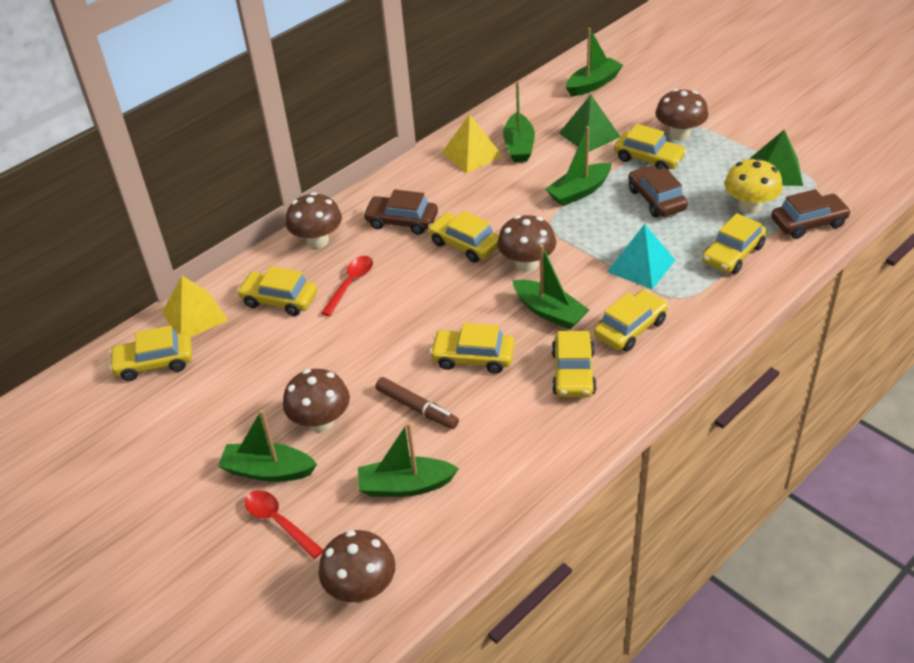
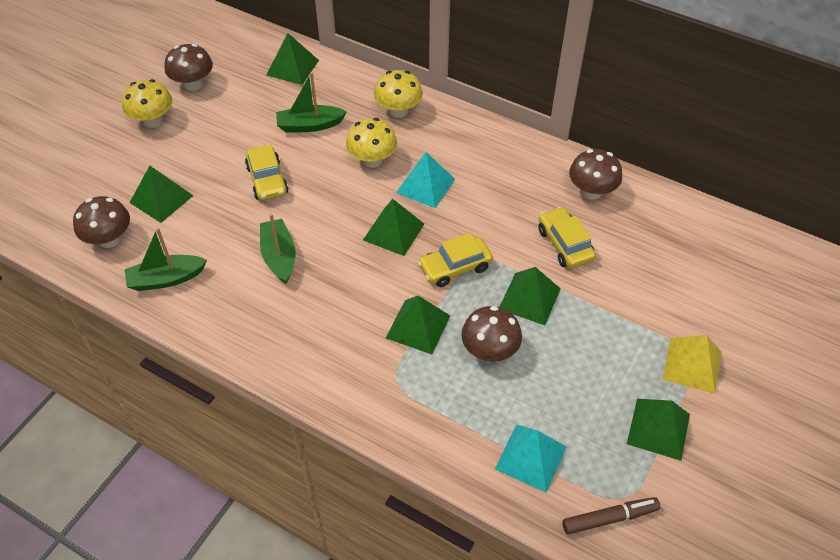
brown car: [363,189,438,235] [629,165,688,218] [771,189,851,239] = 3 -> none = 0
brown mushroom: [283,369,350,432] [286,192,342,248] [319,530,395,602] [497,215,556,272] [656,89,708,141] = 5 -> [73,196,130,248] [164,44,213,91] [461,306,522,362] [569,149,622,200] = 4
green boat: [218,410,317,482] [358,422,459,497] [503,81,535,162] [512,245,589,329] [546,126,612,206] [566,28,623,96] = 6 -> [125,228,207,291] [260,214,296,284] [276,72,347,133] = 3
green pyramid: [559,95,620,152] [751,130,803,186] = 2 -> [130,166,193,223] [267,33,319,85] [363,199,424,256] [386,296,450,354] [500,267,561,325] [627,399,690,461] = 6
red spoon: [244,490,323,559] [321,256,373,316] = 2 -> none = 0
turquoise pyramid: [607,224,675,289] = 1 -> [396,152,455,208] [495,424,567,492] = 2
yellow car: [109,325,192,381] [237,266,317,316] [428,211,499,263] [430,323,515,374] [552,331,596,397] [594,290,668,352] [614,124,687,170] [702,213,767,274] = 8 -> [245,144,289,201] [418,233,493,287] [538,207,596,268] = 3
yellow mushroom: [724,158,783,214] = 1 -> [122,79,172,128] [346,118,397,168] [374,70,423,118] = 3
yellow pyramid: [162,276,228,337] [442,114,503,173] = 2 -> [663,335,722,394] = 1

